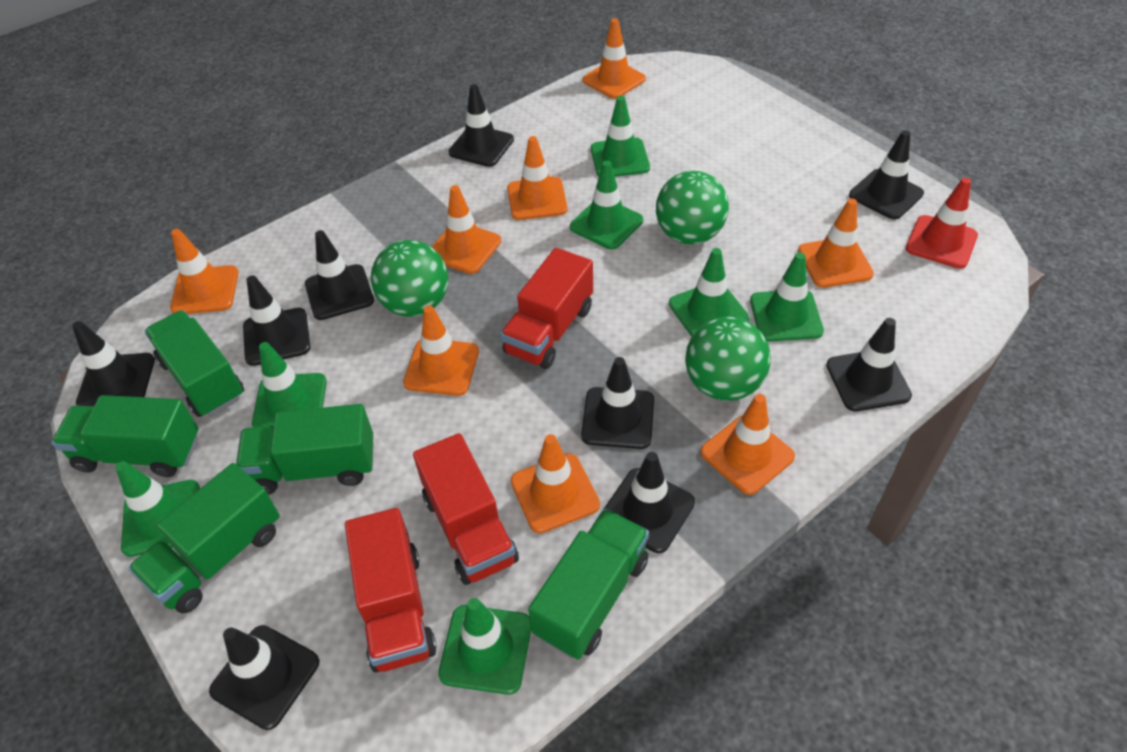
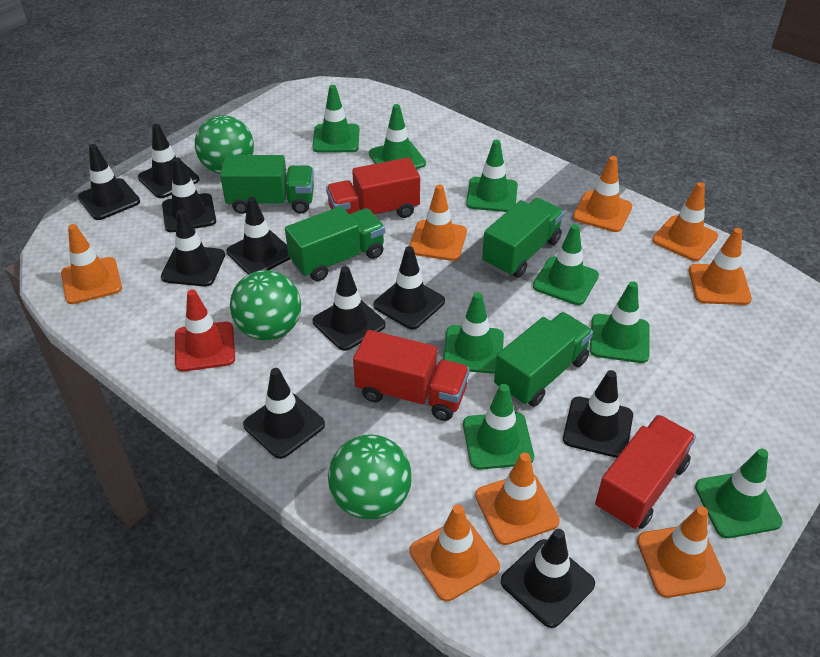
black traffic cone: [72,321,155,406] [209,625,319,730] [243,275,310,366] [305,230,374,320] [448,84,514,167] [581,357,654,449] [605,452,695,553] [826,318,912,411] [849,130,924,219] = 9 -> [78,144,140,220] [138,124,199,198] [161,210,225,287] [162,157,216,232] [226,197,291,274] [243,368,325,459] [313,266,386,351] [374,246,445,329] [501,529,595,628] [563,370,633,458] = 10
green traffic cone: [115,461,200,557] [252,342,327,427] [438,598,531,695] [570,161,643,250] [591,96,650,177] [669,248,749,337] [750,252,824,342] = 7 -> [312,85,359,152] [369,104,426,169] [443,292,504,374] [463,384,534,470] [466,140,518,212] [533,224,599,305] [590,281,650,363] [695,449,783,538] = 8
green truck: [52,395,199,477] [128,463,280,613] [144,310,244,417] [236,404,374,495] [528,508,649,660] = 5 -> [220,155,314,214] [285,206,385,281] [482,198,564,278] [494,312,593,407] = 4

